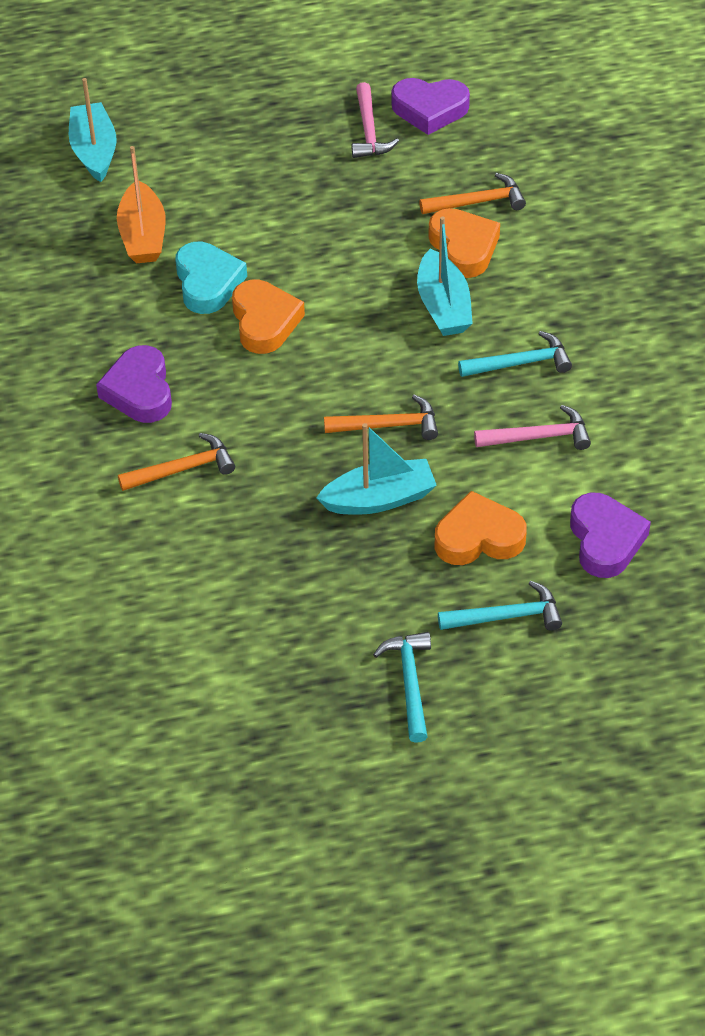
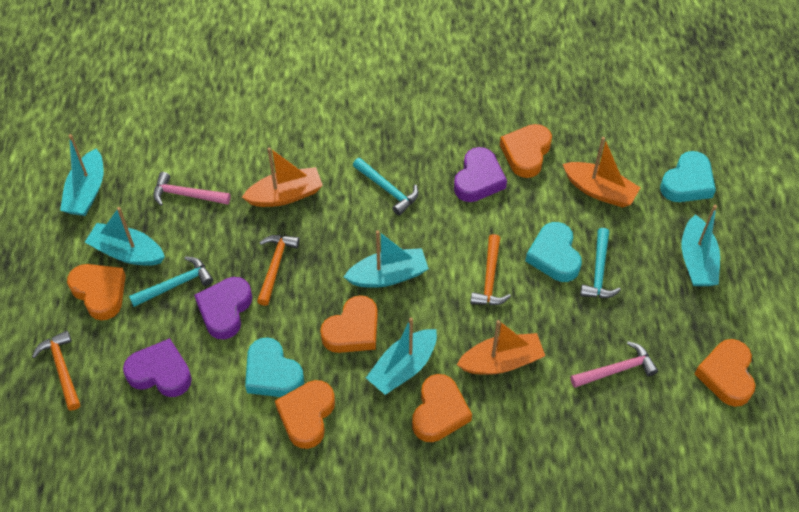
orange boat: [117,146,166,263] = 1 -> [242,147,323,207] [457,320,545,375] [563,137,641,208] = 3
orange heart: [232,280,305,354] [429,208,500,278] [435,491,527,565] = 3 -> [67,264,126,320] [275,380,335,449] [320,295,378,353] [412,374,472,442] [500,124,552,178] [694,339,755,407] = 6
turquoise boat: [69,78,116,182] [316,423,437,515] [417,216,473,336] = 3 -> [60,134,104,216] [85,207,165,266] [344,230,429,288] [366,317,437,395] [681,205,720,286] = 5
turquoise heart: [175,242,247,314] = 1 -> [245,337,304,397] [525,222,582,282] [660,151,716,202] = 3

